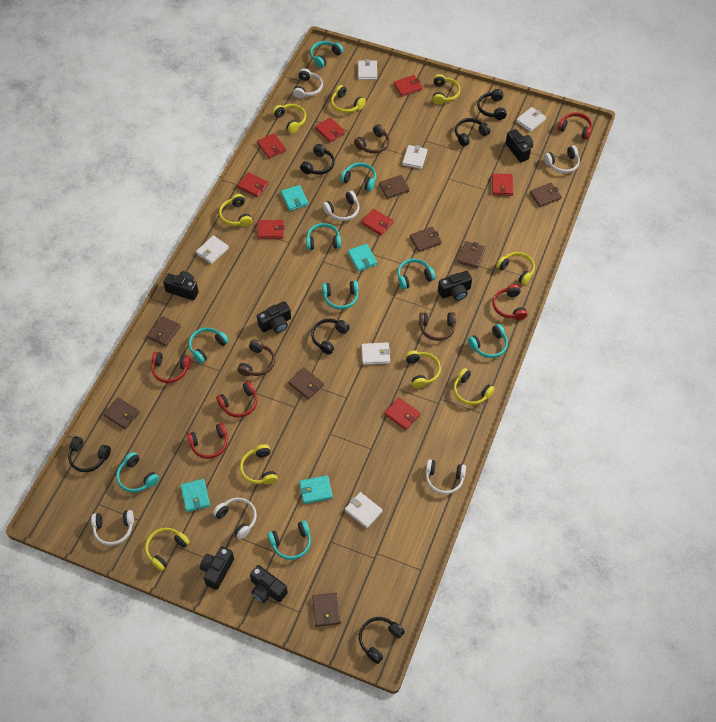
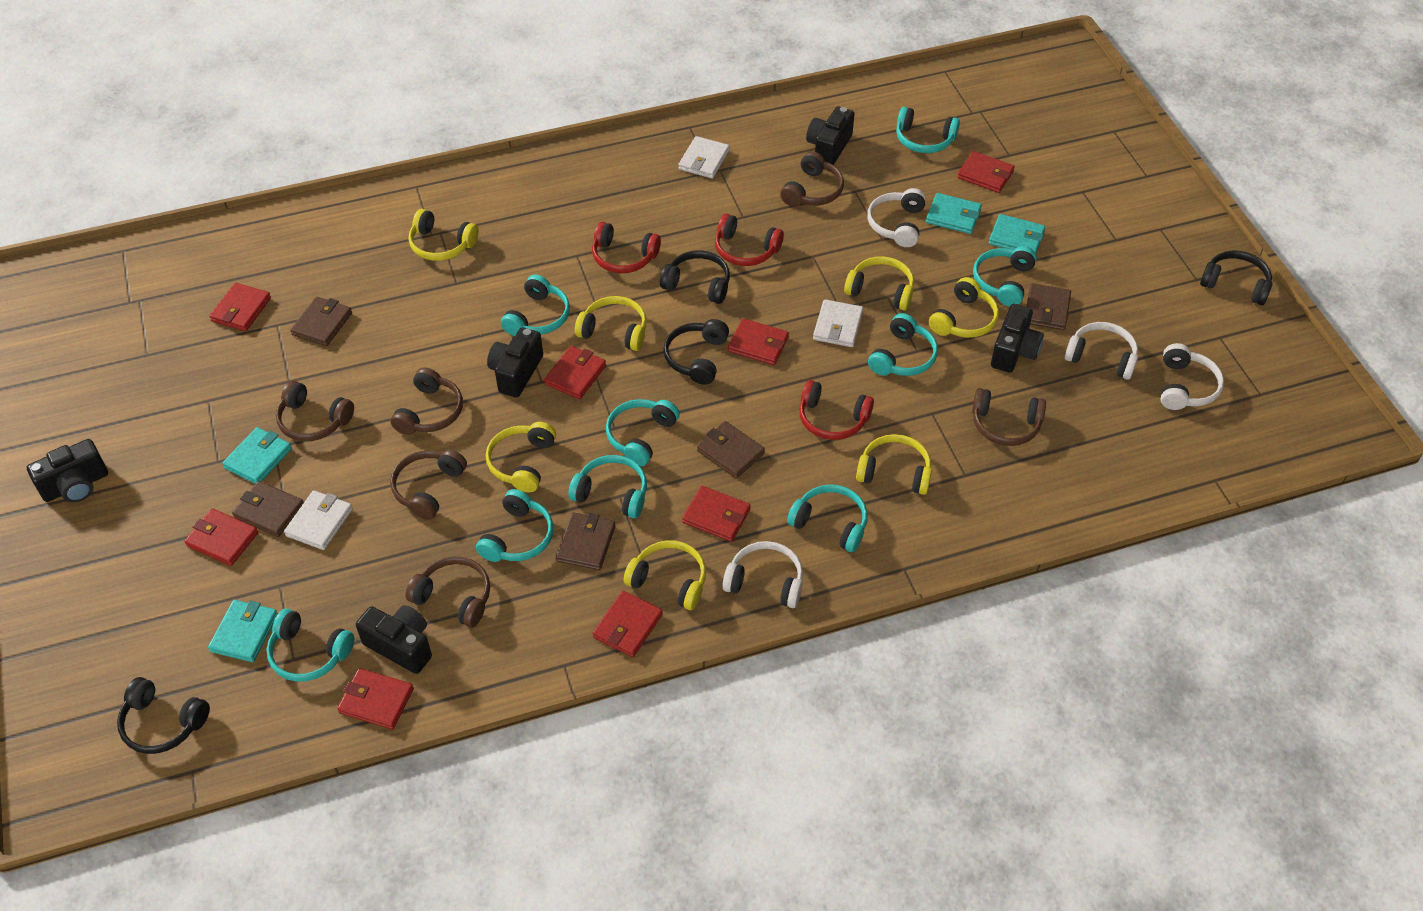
black camera: [163,271,199,300] [200,546,234,590] [250,565,288,603] [257,301,291,333] [438,271,472,301] [506,129,533,162] = 6 -> [27,439,108,502] [356,605,432,674] [487,327,543,398] [806,107,854,165] [991,304,1044,373] = 5
black headphones: [68,436,111,472] [300,144,335,175] [311,319,350,355] [359,617,405,664] [455,118,490,146] [477,89,507,120] = 6 -> [117,677,210,754] [660,250,730,304] [663,319,729,385] [1200,250,1272,305] = 4
brown headphones: [237,340,275,376] [354,124,390,154] [419,312,456,341] = 3 -> [276,381,354,441] [390,449,467,520] [391,367,463,435] [405,557,490,628] [780,151,844,206] [972,388,1046,446] = 6
brown wallet: [103,397,140,429] [147,316,181,347] [288,367,324,400] [312,592,341,627] [379,175,410,199] [410,227,442,252] [458,241,485,268] [530,183,562,207] = 8 -> [232,481,303,537] [290,297,352,346] [556,512,616,570] [697,421,765,478] [1027,283,1071,330] = 5
red headphones: [152,352,191,383] [187,423,228,459] [216,381,257,417] [493,284,527,320] [558,112,592,140] = 5 -> [592,222,661,273] [715,214,784,266] [799,380,874,440] = 3
white headphones: [91,510,134,546] [213,498,257,540] [293,68,323,98] [323,191,359,221] [426,459,466,494] [544,146,580,173] = 6 -> [722,541,803,608] [867,188,926,247] [1065,322,1138,380] [1161,343,1224,410] = 4
white wallet: [196,236,229,264] [345,492,383,528] [358,59,377,80] [361,342,391,365] [402,145,427,169] [516,107,546,132] = 6 -> [284,490,353,550] [679,136,730,179] [813,299,863,347] = 3
yellow headphones: [145,528,190,571] [219,194,252,227] [240,444,278,485] [272,104,306,133] [331,85,366,113] [405,351,441,388] [433,74,460,105] [454,368,495,405] [496,252,535,285] = 9 -> [408,209,479,261] [486,422,556,492] [575,296,647,351] [624,540,706,610] [844,257,914,310] [856,434,932,495] [929,277,999,338] = 7

